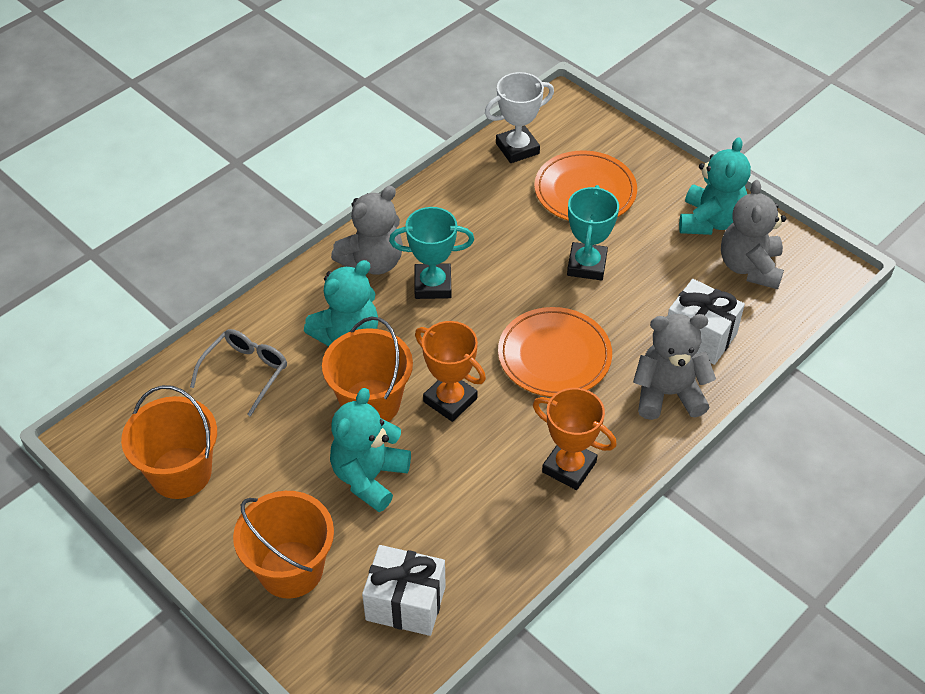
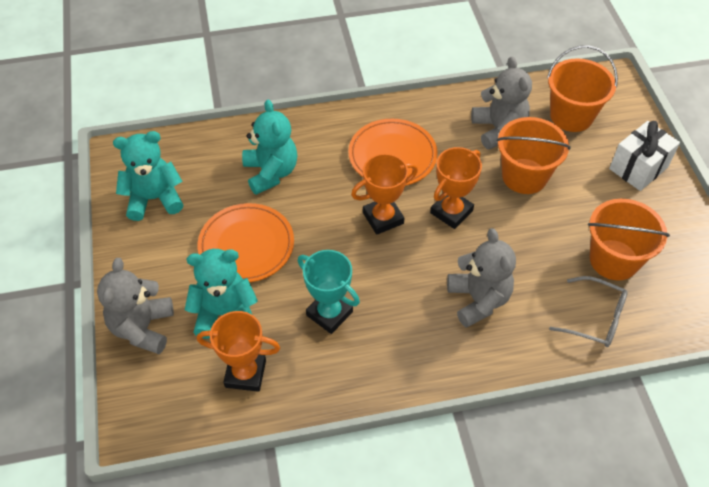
orange trophy: [415,321,486,422] [533,388,617,490] = 2 -> [197,311,280,392] [351,153,418,235] [430,147,482,229] = 3
turquoise trophy: [389,207,474,299] [567,185,619,280] = 2 -> [298,250,360,334] = 1
white gift: [362,545,446,636] [668,279,745,365] = 2 -> [609,121,680,191] = 1
white trophy: [485,72,554,163] = 1 -> none = 0

